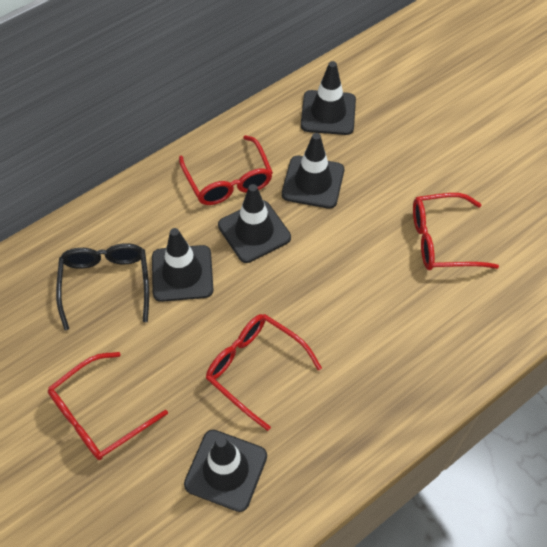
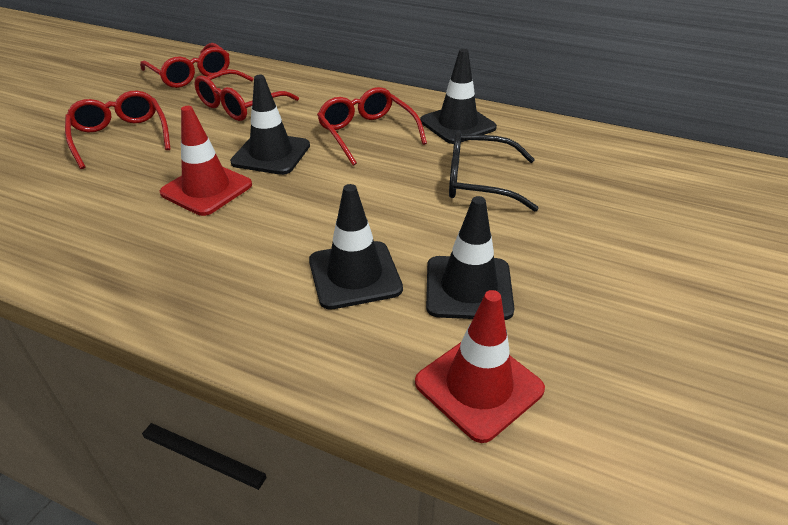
black traffic cone: [152,228,213,302] [184,430,267,512] [218,184,291,263] [282,133,344,209] [301,61,356,135] = 5 -> [230,75,310,175] [309,184,403,310] [420,49,497,144] [426,196,514,320] = 4
red traffic cone: none = 0 -> [160,106,252,216] [415,290,545,443] = 2

